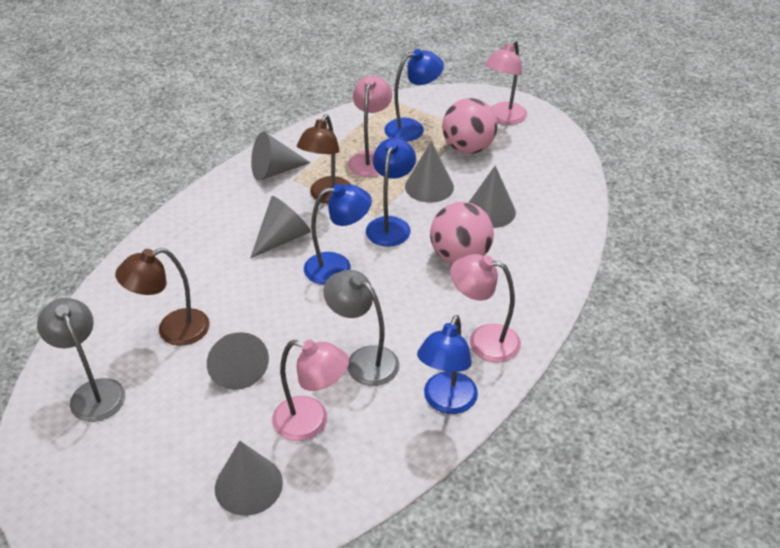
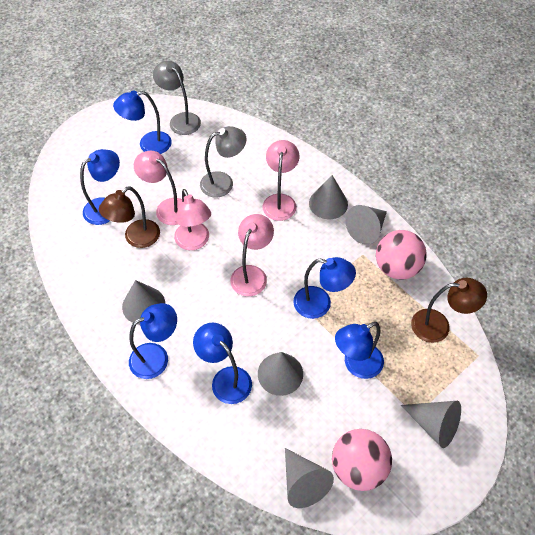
blue lamp: [304,184,372,285] [366,138,416,247] [384,49,444,142] [417,315,478,414] = 4 -> [80,149,120,225] [113,91,172,154] [129,303,177,379] [193,323,252,404] [293,257,356,319] [335,322,384,379] = 6

